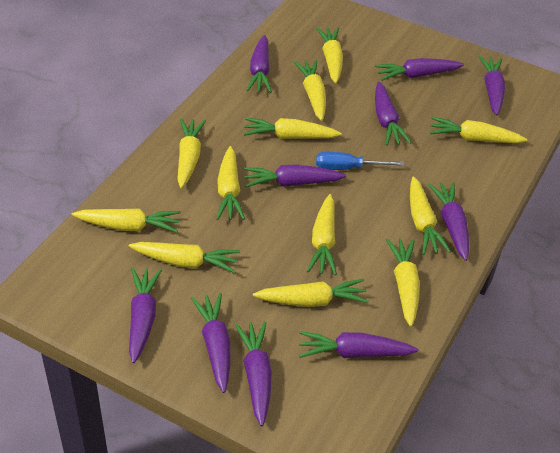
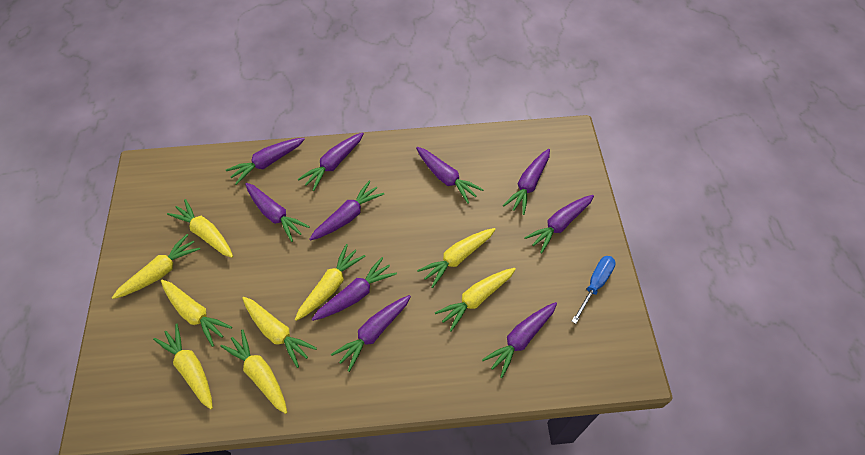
yellow carrot: [71,208,181,233] [129,242,240,273] [177,118,206,189] [216,146,245,220] [244,118,342,139] [253,279,368,307] [294,60,326,121] [307,194,337,275] [316,27,343,84] [386,238,420,327] [410,177,451,255] [430,117,527,143] = 12 -> [112,234,200,299] [153,324,213,409] [161,280,232,347] [167,199,233,258] [220,329,287,414] [242,297,317,368] [295,244,365,321] [417,228,496,288] [435,268,516,331] = 9

